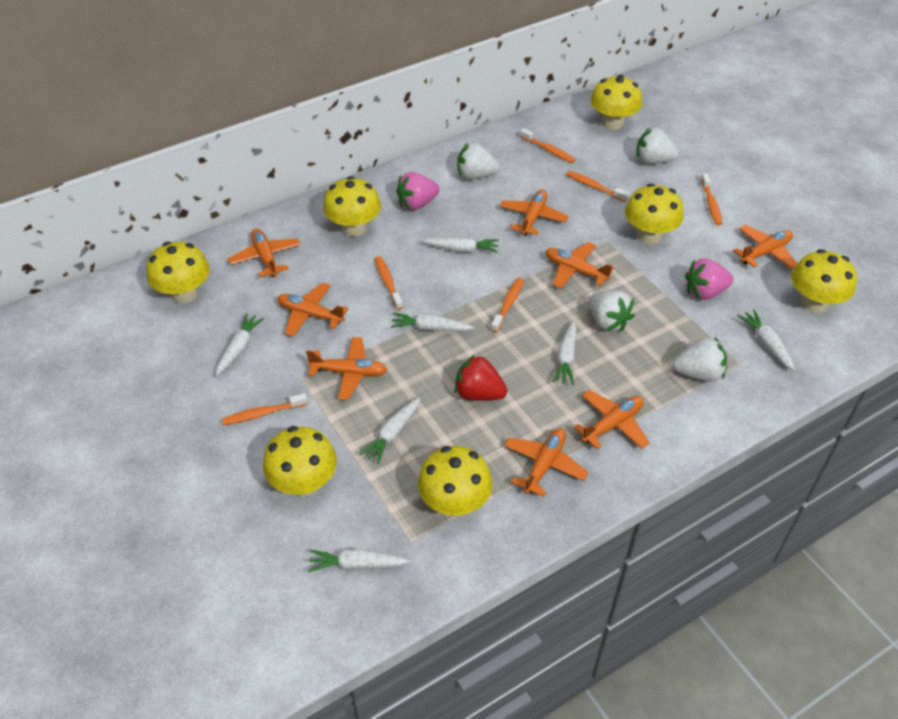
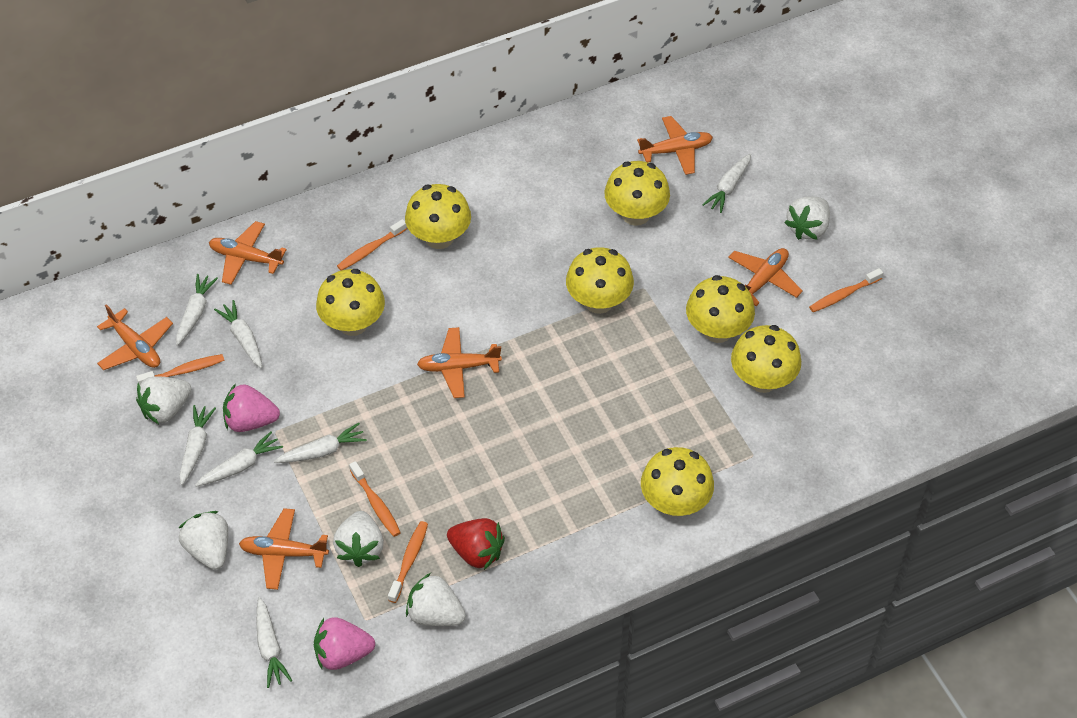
orange plane: [228,229,301,277] [278,283,349,337] [306,337,387,400] [500,190,569,236] [504,428,588,497] [546,242,614,288] [573,390,650,450] [733,225,797,269] = 8 -> [97,304,173,370] [209,221,287,285] [239,508,329,590] [417,327,502,398] [637,116,713,175] [728,248,803,306] = 6
orange toothbrush: [222,393,308,425] [375,256,403,310] [491,277,524,332] [520,128,576,163] [566,171,629,202] [701,173,722,226] = 6 -> [136,354,224,385] [337,219,407,271] [349,461,401,537] [388,521,428,603] [809,268,883,312] = 5
white strawberry: [457,143,500,180] [589,290,635,332] [636,128,679,164] [673,337,727,382] = 4 -> [136,377,191,424] [179,511,228,570] [333,511,384,567] [406,573,466,626] [784,196,830,240] = 5

